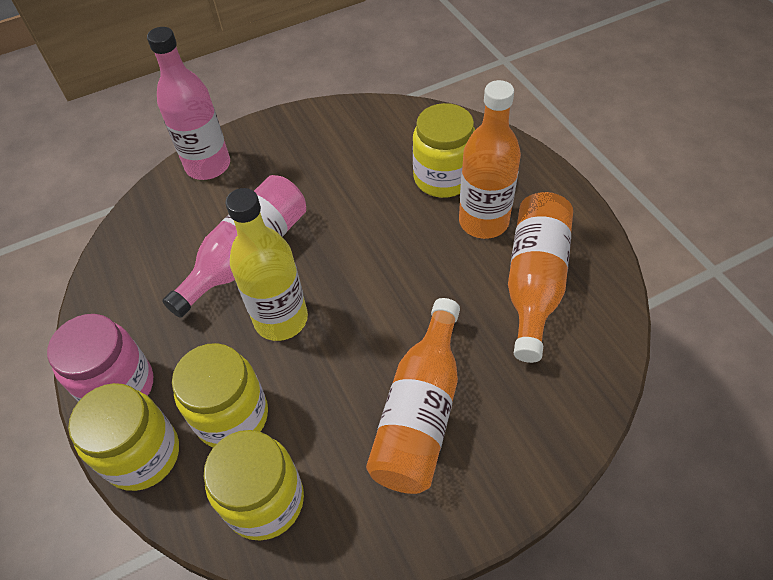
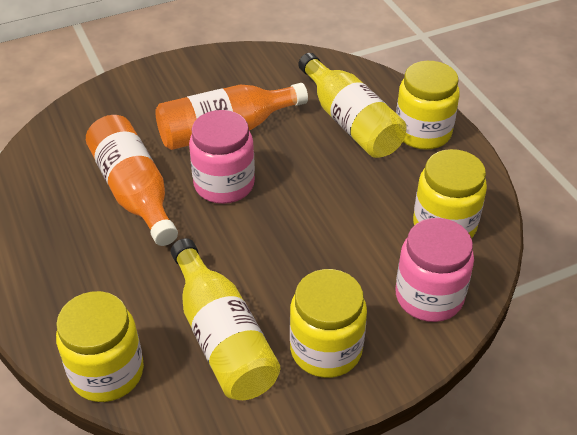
orange bottle: [366,298,460,494] [459,80,521,239] [508,192,573,363] = 3 -> [86,115,178,246] [155,83,308,150] = 2
pink bottle: [147,27,230,180] [162,175,306,318] = 2 -> none = 0
pink jar: [47,314,153,402] = 1 -> [189,110,255,204] [395,218,474,322] = 2
yellow bottle: [225,188,308,341] = 1 -> [171,238,280,400] [298,53,407,158] = 2

